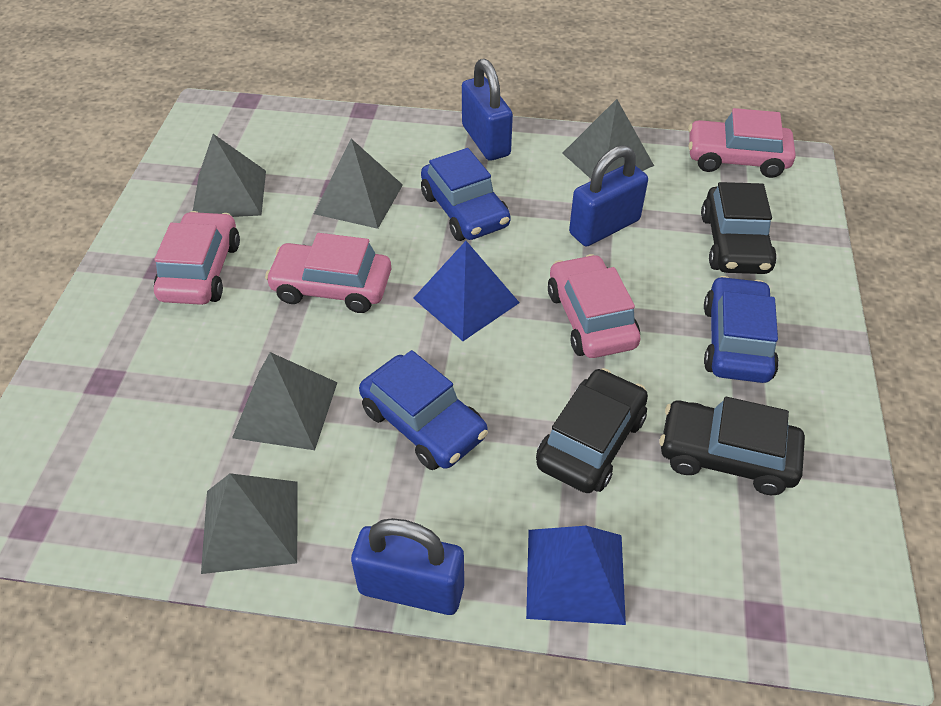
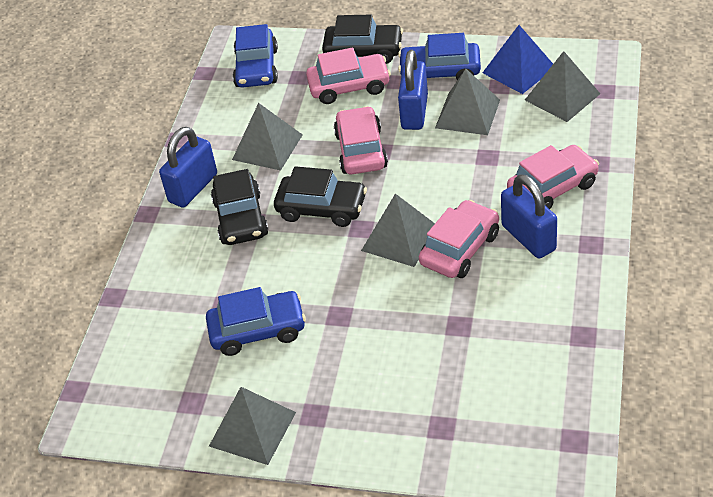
blue pyramid: [413,241,520,341] [526,526,626,625] = 2 -> [483,25,553,94] = 1

